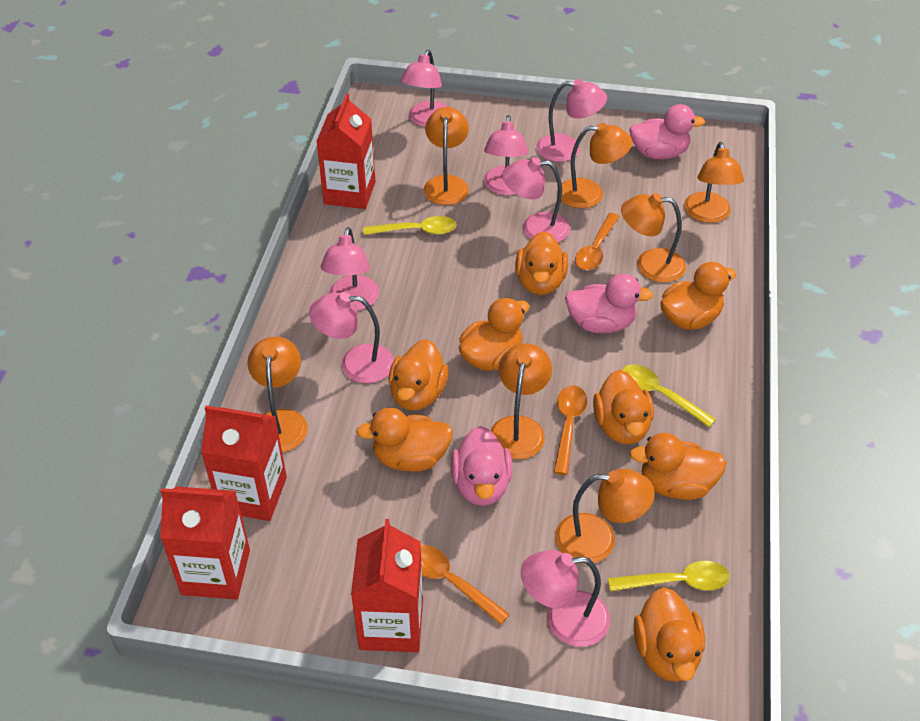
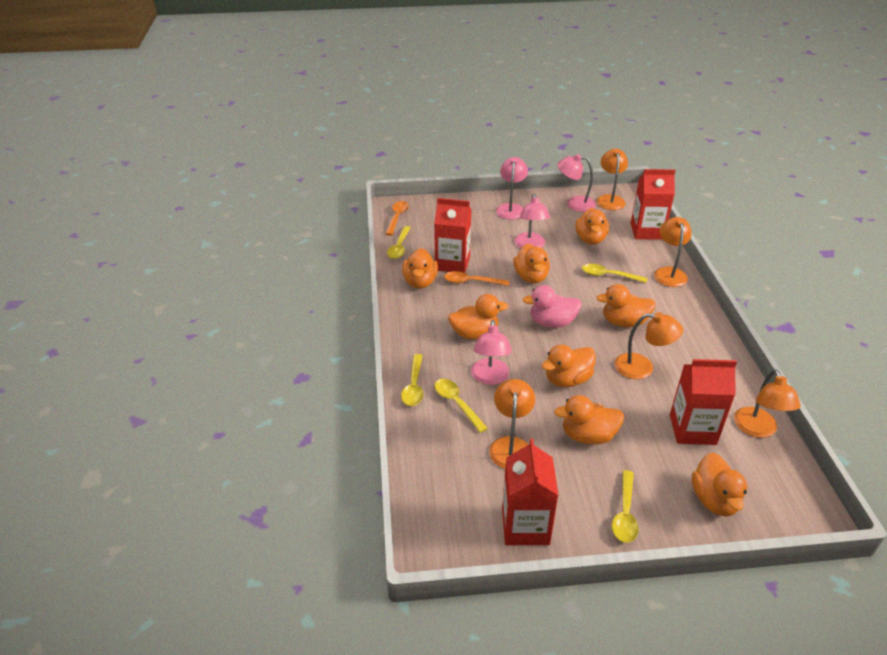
orange lamp: [247,336,308,452] [423,107,469,205] [490,343,552,460] [555,469,655,564] [557,123,632,208] [621,193,686,282] [684,142,744,223] = 7 -> [489,379,535,469] [596,149,628,210] [614,312,683,379] [654,217,692,287] [734,369,801,438] = 5
orange spoon: [421,545,510,625] [554,386,587,475] [575,213,620,270] = 3 -> [386,201,409,236] [444,271,509,286] = 2
pink duck: [451,426,513,506] [565,274,653,333] [629,104,705,159] = 3 -> [523,285,581,328] = 1
pink lamp: [309,292,394,383] [320,227,379,311] [400,50,448,127] [484,115,529,195] [502,157,570,242] [521,550,610,647] [536,79,607,162] = 7 -> [471,320,512,385] [496,157,528,219] [514,194,550,248] [557,154,596,212] = 4
yellow spoon: [363,216,457,235] [608,561,730,591] [622,364,716,427] = 3 -> [387,226,411,259] [401,354,423,406] [435,379,488,433] [582,264,647,283] [612,470,639,543] = 5

